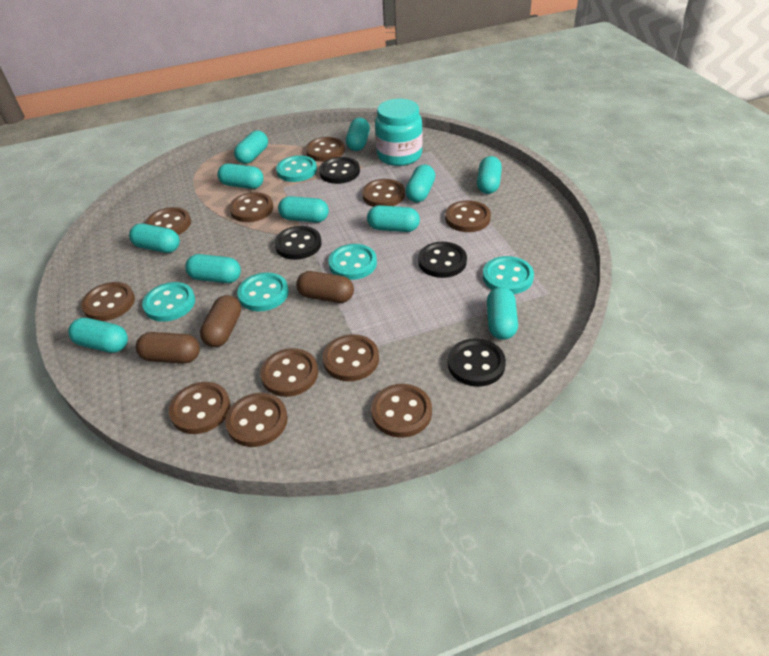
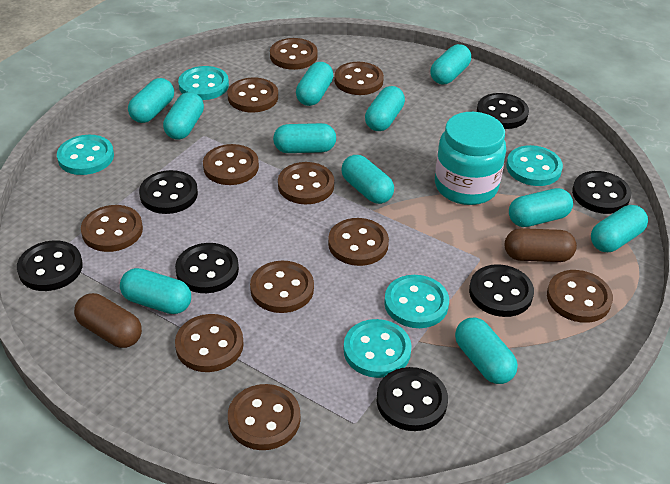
black button: [275,226,321,260] [319,157,360,184] [418,242,467,278] [448,338,506,387] = 4 -> [17,240,83,291] [139,170,198,214] [175,243,239,293] [377,367,448,431] [469,264,534,317] [477,93,529,129] [572,171,631,214] = 7
brown capsule: [136,332,200,364] [200,295,241,347] [296,271,354,303] = 3 -> [74,293,142,348] [505,228,577,262] = 2

